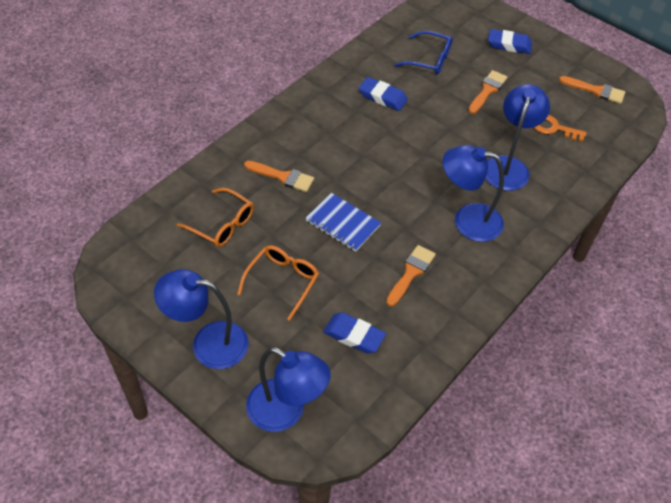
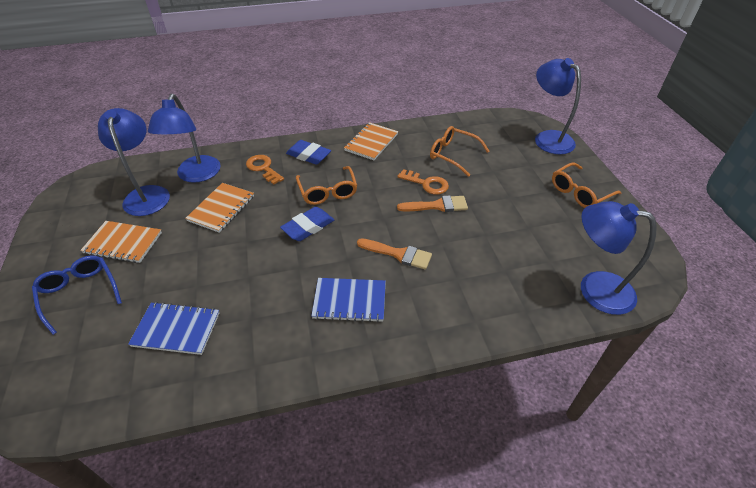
blue eraser: [323,312,386,354] [359,77,408,111] [488,29,532,54] = 3 -> [280,207,334,241] [286,140,331,165] = 2
blue notebook: [306,193,381,252] = 1 -> [128,302,219,355] [311,278,386,322] = 2
orange brush: [244,161,314,192] [386,245,436,307] [468,70,507,114] [559,76,625,104] = 4 -> [357,238,432,270] [397,195,468,212] = 2
orange glasses: [177,188,254,247] [237,245,319,321] = 2 -> [296,166,357,205] [430,126,489,177] [552,163,622,208] = 3
orange key: [534,115,587,142] = 1 -> [246,155,284,185] [397,169,449,195] = 2
orange notebook: none = 0 -> [80,221,162,263] [185,183,254,233] [344,122,398,160] = 3

